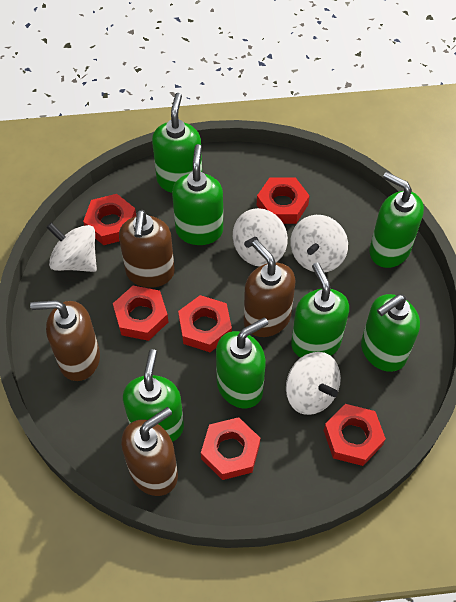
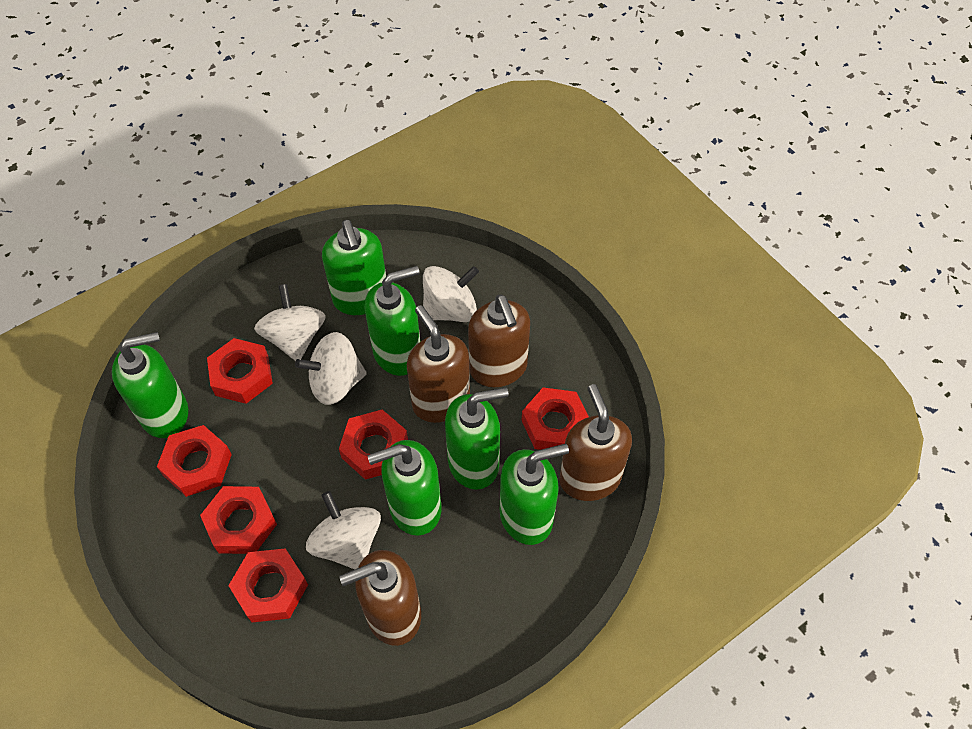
green soap dispenser: [123,349,184,442] [152,93,202,193] [172,144,223,245] [216,317,268,409] [291,263,349,357] [361,294,420,372] [369,172,424,268] = 7 -> [112,332,188,438] [322,220,386,315] [365,266,420,376] [368,440,441,536] [445,387,508,490] [500,444,569,545] = 6

